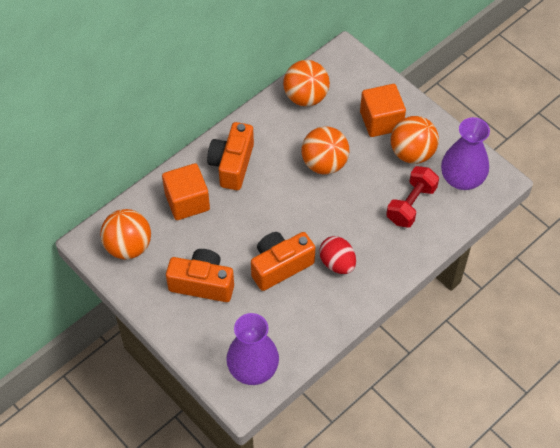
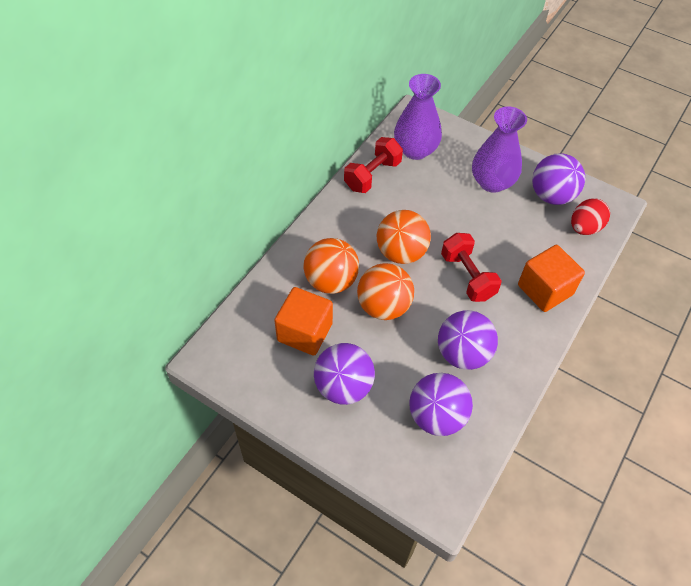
orange ball: [100,209,151,259] [283,60,330,107] [301,126,349,175] [391,116,439,164] = 4 -> [303,238,359,294] [357,263,414,320] [377,210,431,264] = 3
orange camera: [166,249,234,302] [207,122,254,190] [251,232,315,291] = 3 -> none = 0
purple ball: none = 0 -> [314,343,375,405] [409,373,473,436] [438,310,498,370] [532,153,585,205] = 4
red dumbbell: [386,166,439,228] = 1 -> [344,137,403,193] [441,233,502,302] = 2

